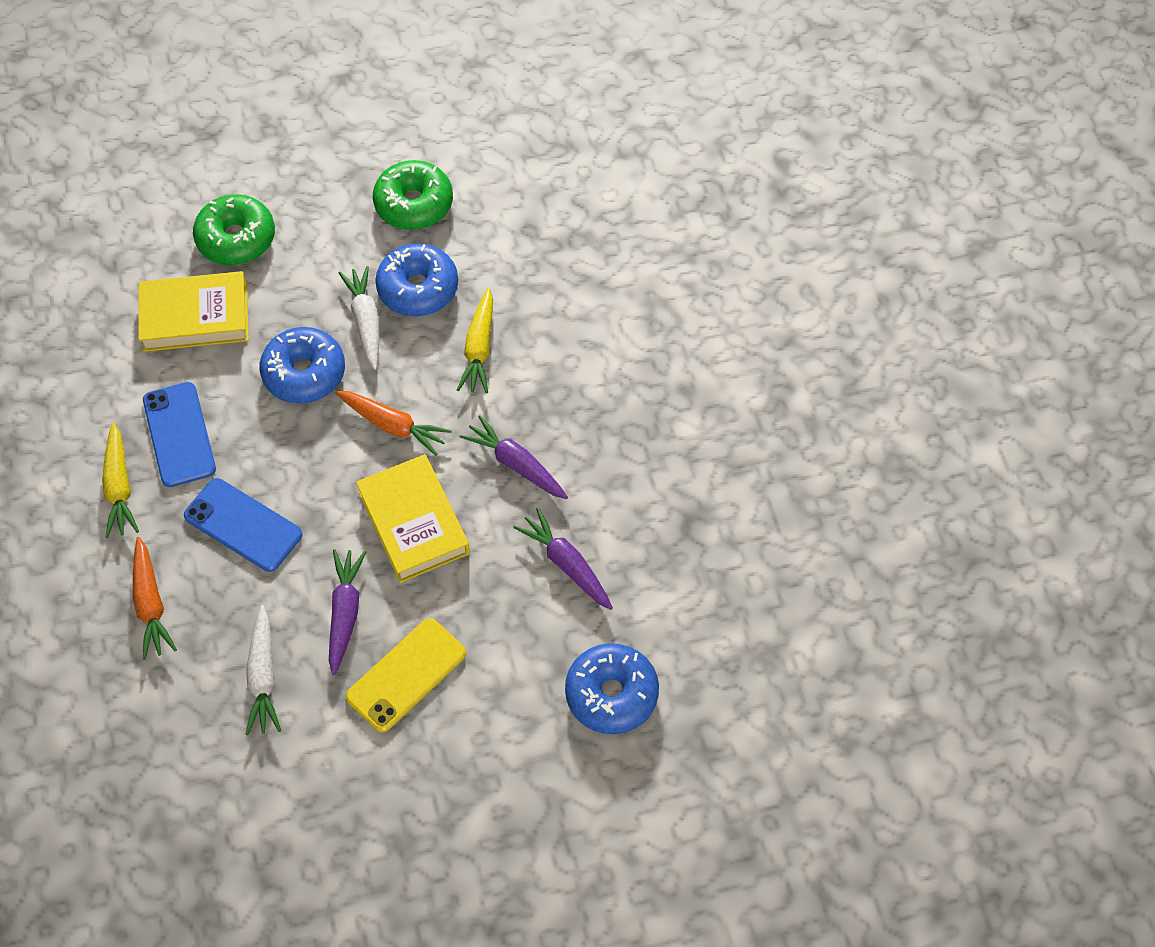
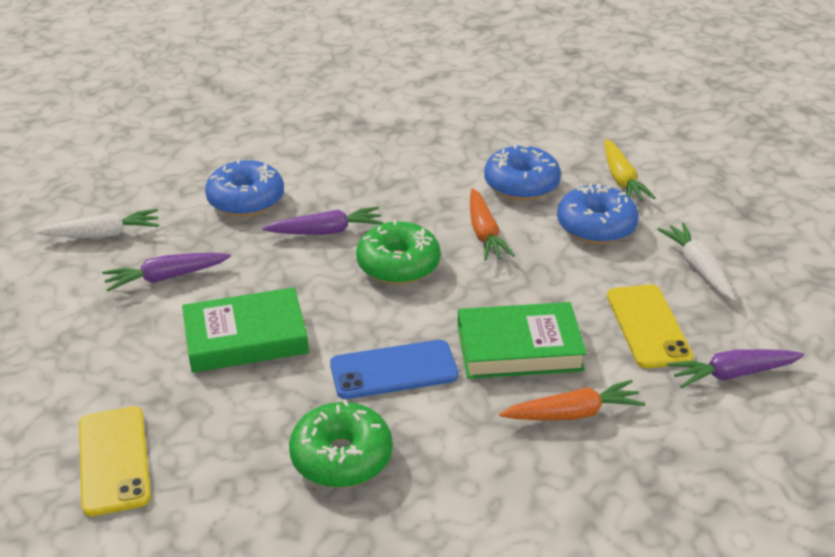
blue phone: [143,382,216,487] [184,478,303,572] = 2 -> [330,340,459,399] = 1
green book: none = 0 -> [182,287,309,373] [458,302,587,379] = 2
yellow book: [138,271,249,352] [356,454,470,583] = 2 -> none = 0
yellow carrot: [102,423,139,538] [457,288,493,394] = 2 -> [604,139,656,201] = 1
yellow phone: [346,618,466,732] = 1 -> [79,406,151,516] [607,285,694,368] = 2

